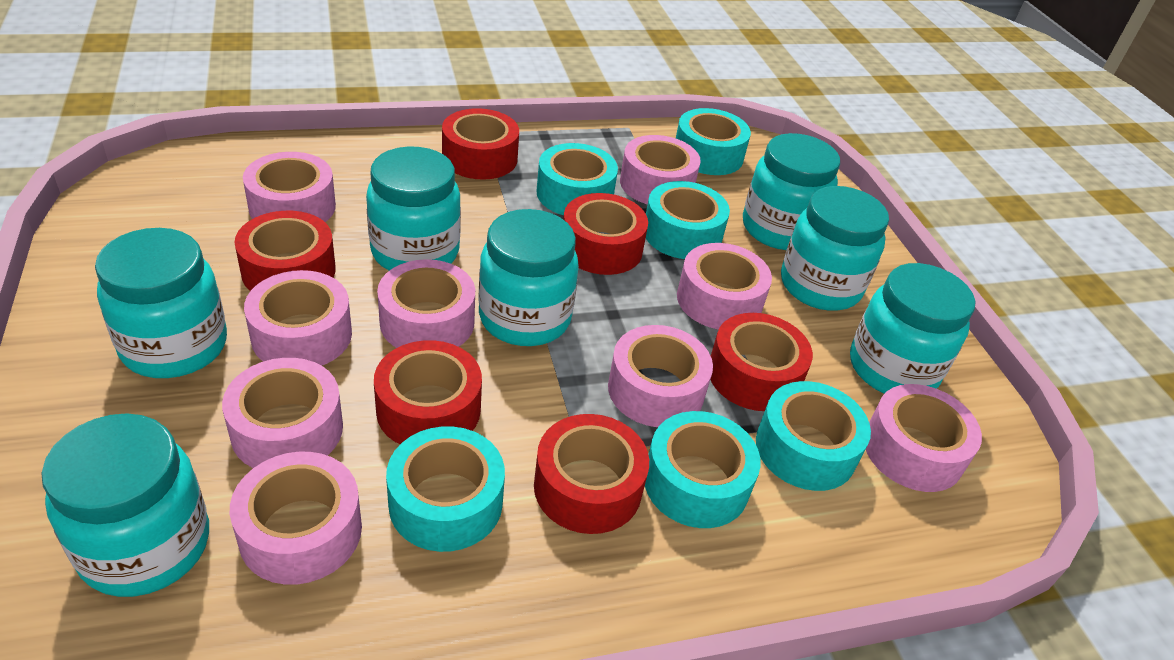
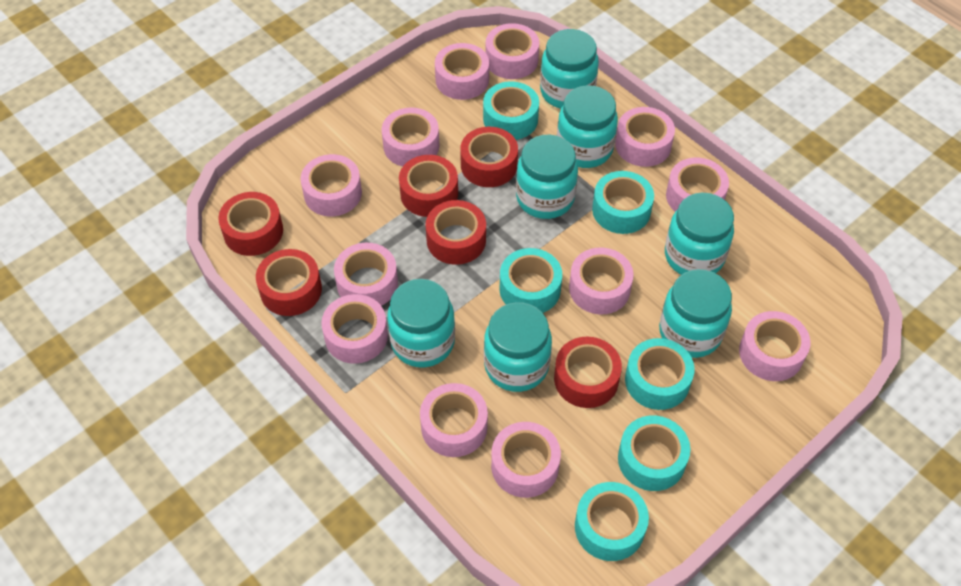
pink tape: [222,358,343,468] [230,452,362,585] [243,152,336,222] [244,270,352,366] [377,259,475,348] [608,325,713,427] [620,135,701,205] [677,243,772,330] [866,384,982,492] = 9 -> [300,154,362,216] [321,294,388,364] [334,243,398,306] [382,107,439,166] [420,383,488,457] [435,43,489,100] [485,23,539,79] [491,422,561,498] [569,248,634,314] [615,107,675,167] [666,158,729,212] [739,311,811,381] = 12

